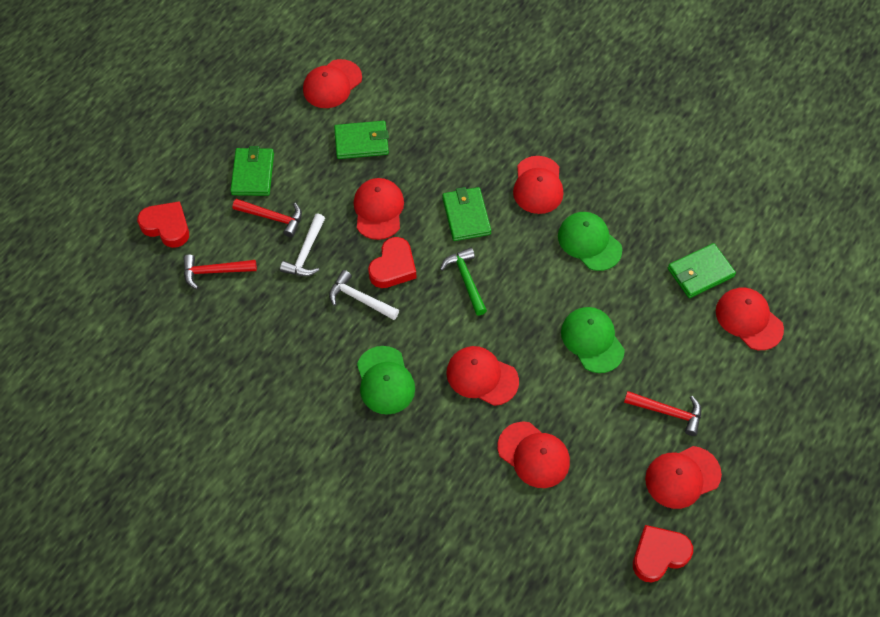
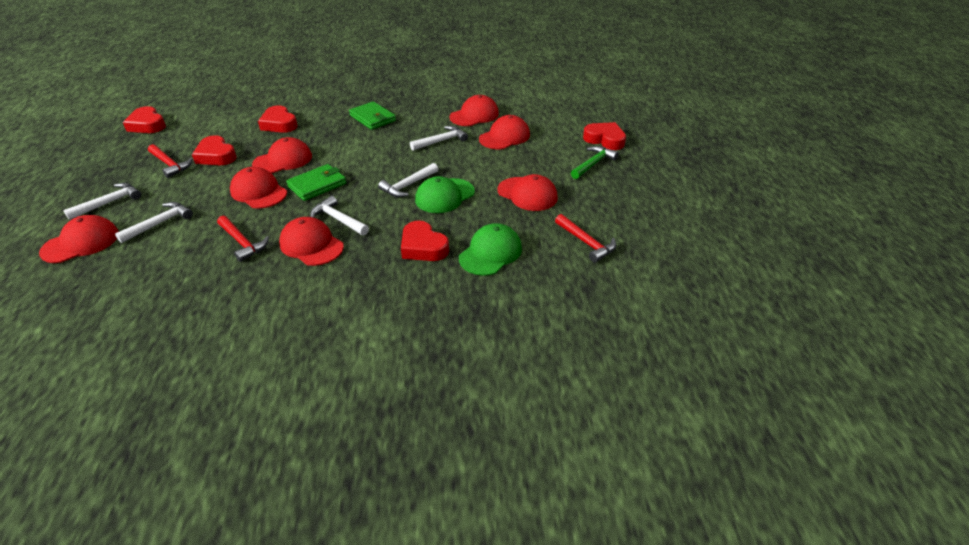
green cap: [357,346,415,415] [558,212,622,271] [561,307,625,373] = 3 -> [415,176,475,213] [459,223,522,276] = 2
green wallet: [230,146,274,196] [334,121,389,159] [442,187,491,241] [668,243,736,298] = 4 -> [286,164,347,201] [349,101,396,130] = 2
red heart: [137,201,189,248] [368,237,416,288] [633,525,693,583] = 3 -> [123,106,166,133] [192,135,237,165] [258,105,298,133] [401,221,449,261] [583,122,626,150] = 5
white hammer: [280,214,325,276] [329,270,399,320] = 2 -> [63,183,141,220] [115,202,193,243] [310,196,369,235] [378,163,438,197] [410,126,468,150] = 5

